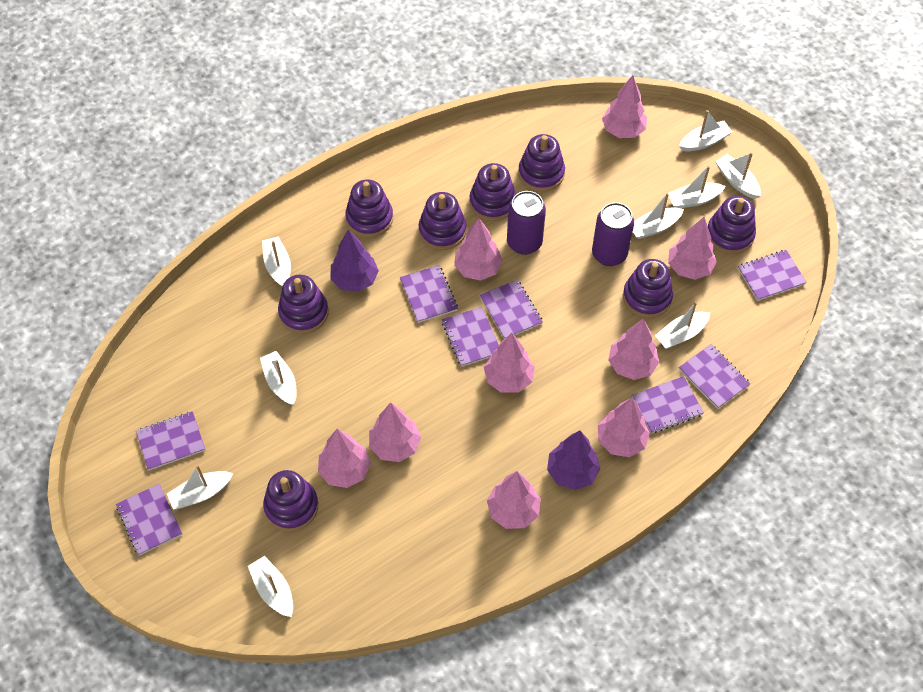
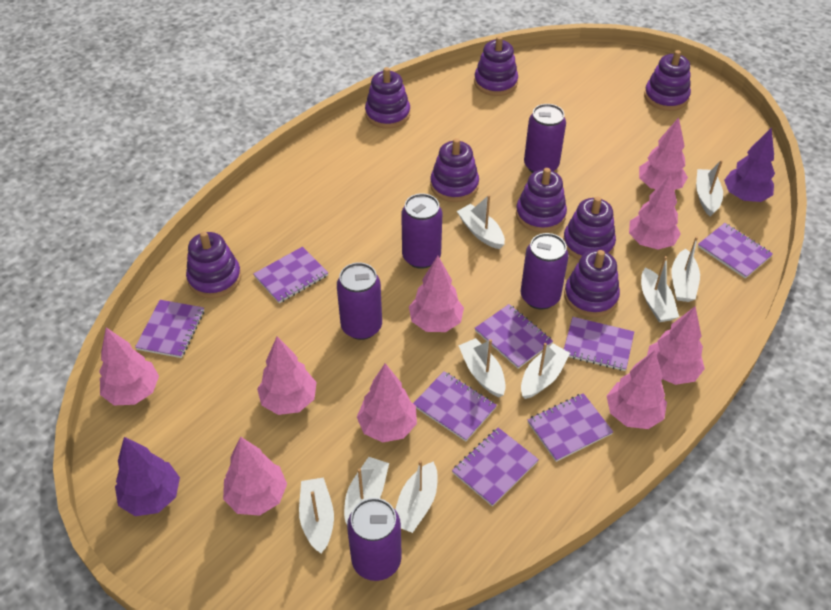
purple can: [507,191,546,255] [592,202,634,266] = 2 -> [337,262,382,340] [347,498,402,581] [401,193,442,269] [520,233,569,310] [524,104,566,173] = 5

